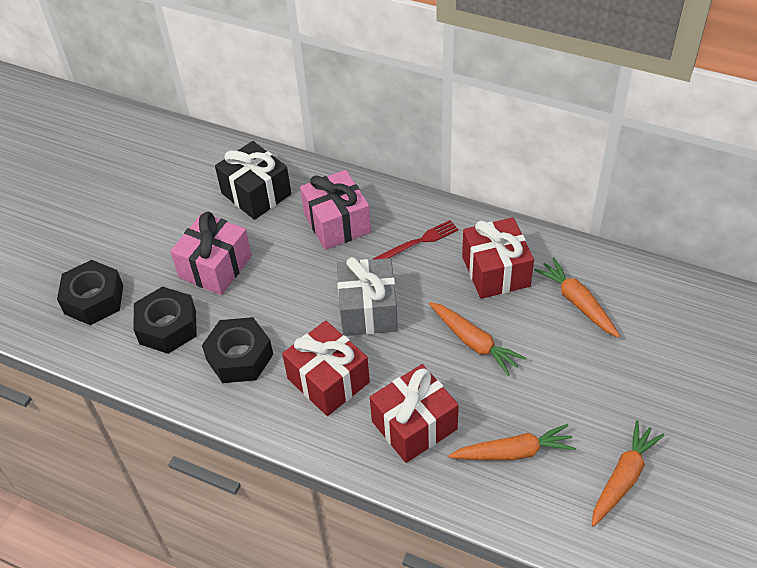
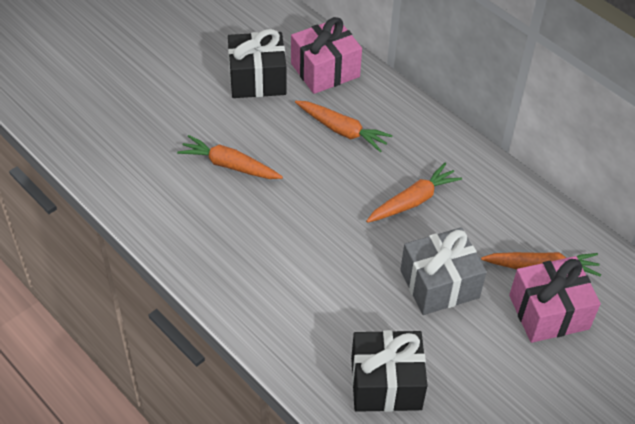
black gift: [215,141,291,220] = 1 -> [228,29,286,98] [351,330,428,412] = 2
black nut: [57,260,123,325] [133,286,197,354] [202,317,273,383] = 3 -> none = 0
red fork: [373,220,459,260] = 1 -> none = 0
red gift: [282,321,370,416] [370,364,459,463] [462,217,534,299] = 3 -> none = 0

